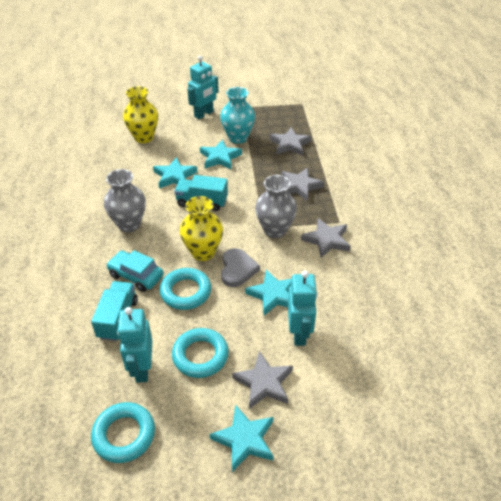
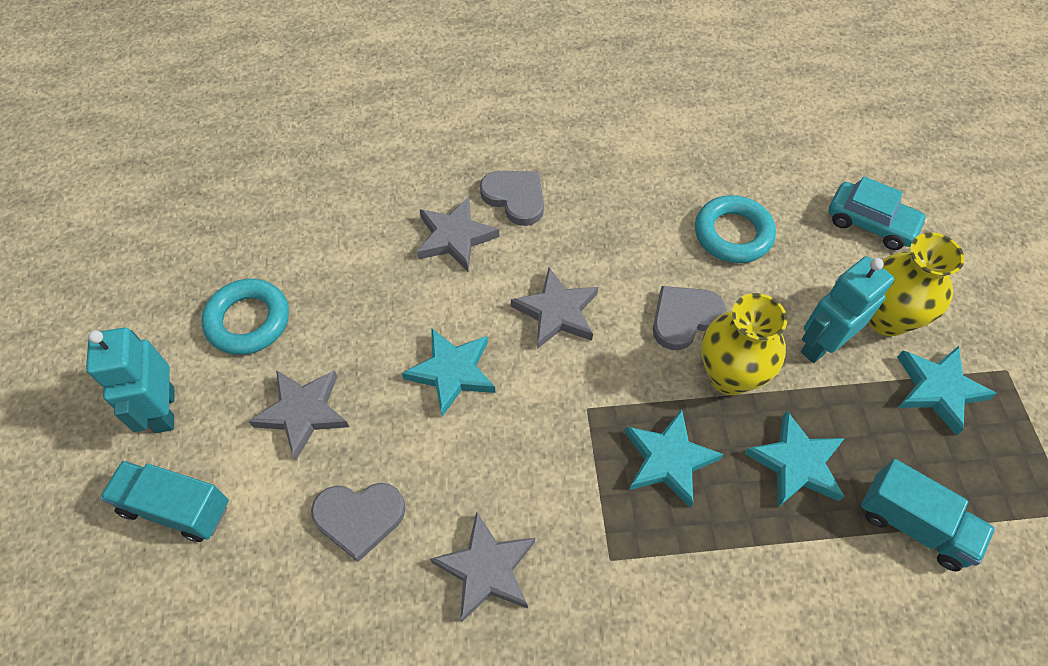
grey heart: [221,248,260,287] = 1 -> [311,483,406,562] [480,171,544,226] [653,286,726,350] = 3
grey vase: [104,169,146,232] [255,175,297,238] = 2 -> none = 0
turquoise ring: [91,402,155,463] [160,268,211,310] [172,328,229,378] = 3 -> [201,279,289,355] [695,195,776,263] = 2
turquoise robot: [117,307,152,383] [187,55,219,119] [288,271,318,346] = 3 -> [86,327,175,433] [801,256,894,363] = 2
turquoise vase: [220,87,255,144] = 1 -> none = 0

